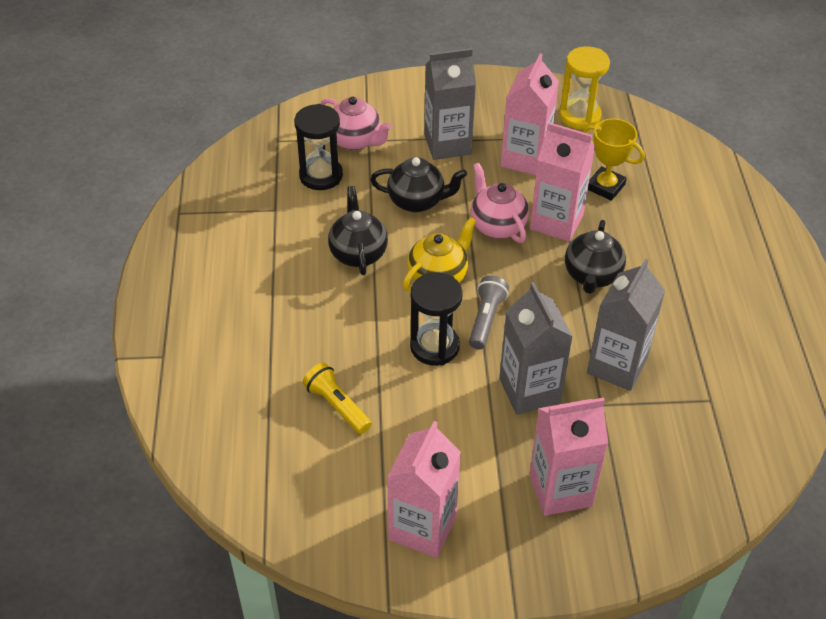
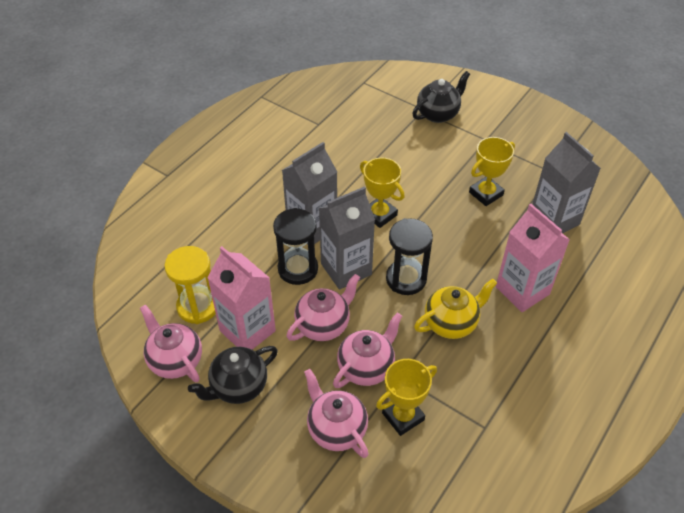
black teapot: [328,186,388,275] [370,157,467,212] [565,220,626,294] = 3 -> [188,346,278,404] [412,71,470,123] = 2
grey flashlight: [469,276,509,350] = 1 -> none = 0
pink carton: [387,421,461,558] [501,53,559,175] [529,398,608,516] [530,122,595,242] = 4 -> [207,246,276,349] [496,204,570,312] = 2
pink teapot: [321,96,392,150] [471,163,529,243] = 2 -> [140,304,202,382] [287,274,360,341] [304,369,369,458] [333,313,402,388] = 4
yellow flashlight: [303,362,372,434] = 1 -> none = 0
yellow trophy: [583,119,645,201] = 1 -> [360,158,405,228] [376,359,437,436] [469,137,515,206] = 3

